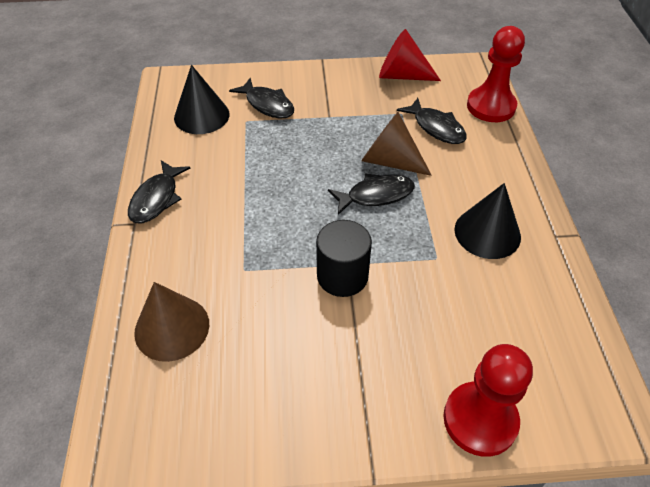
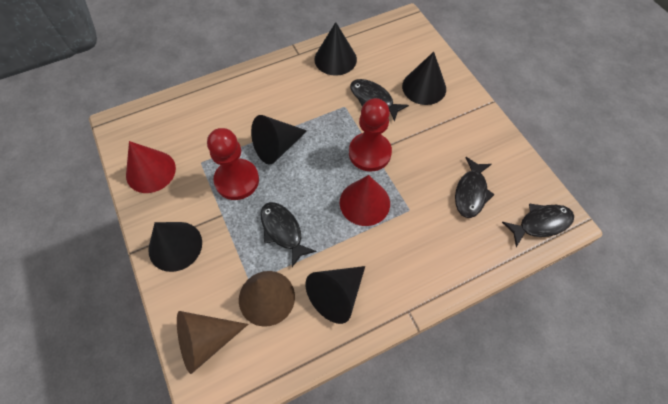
black cone: [174,65,230,134] [455,183,521,259] = 2 -> [148,222,202,272] [251,115,307,165] [305,266,365,324] [314,22,357,76] [402,52,446,105] = 5
black cylinder: [316,220,372,297] = 1 -> none = 0
red cone: [379,29,441,81] = 1 -> [126,141,176,193] [340,175,390,226] = 2

